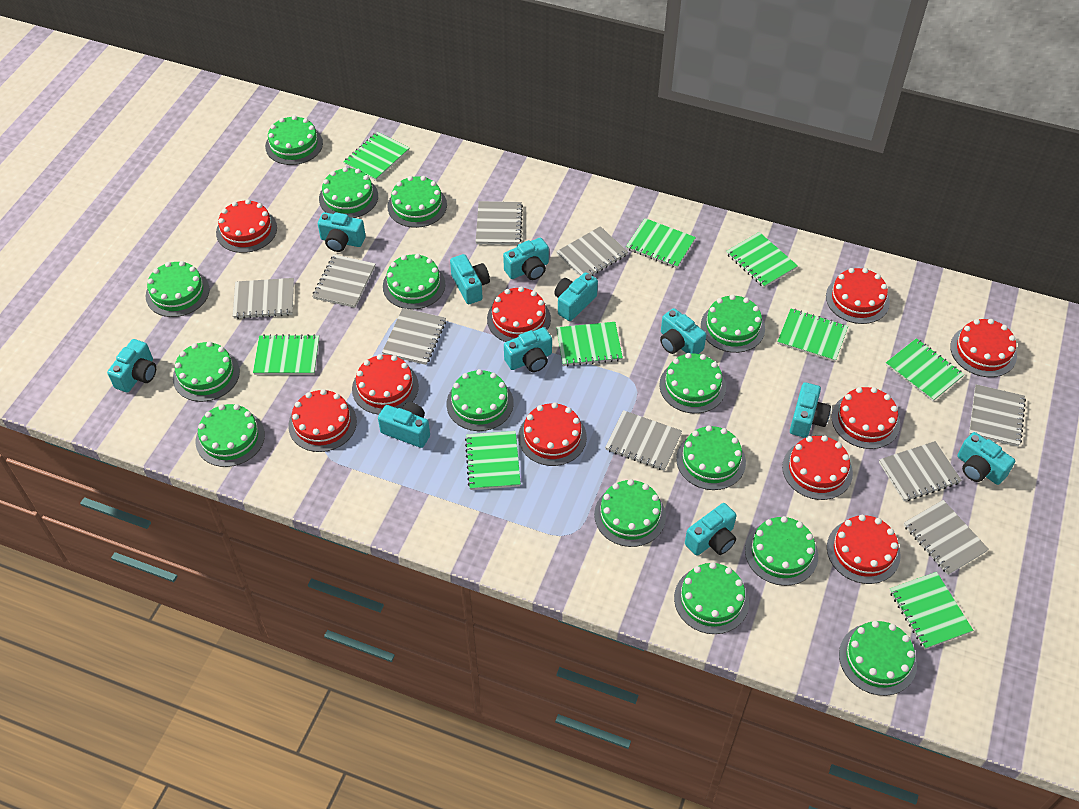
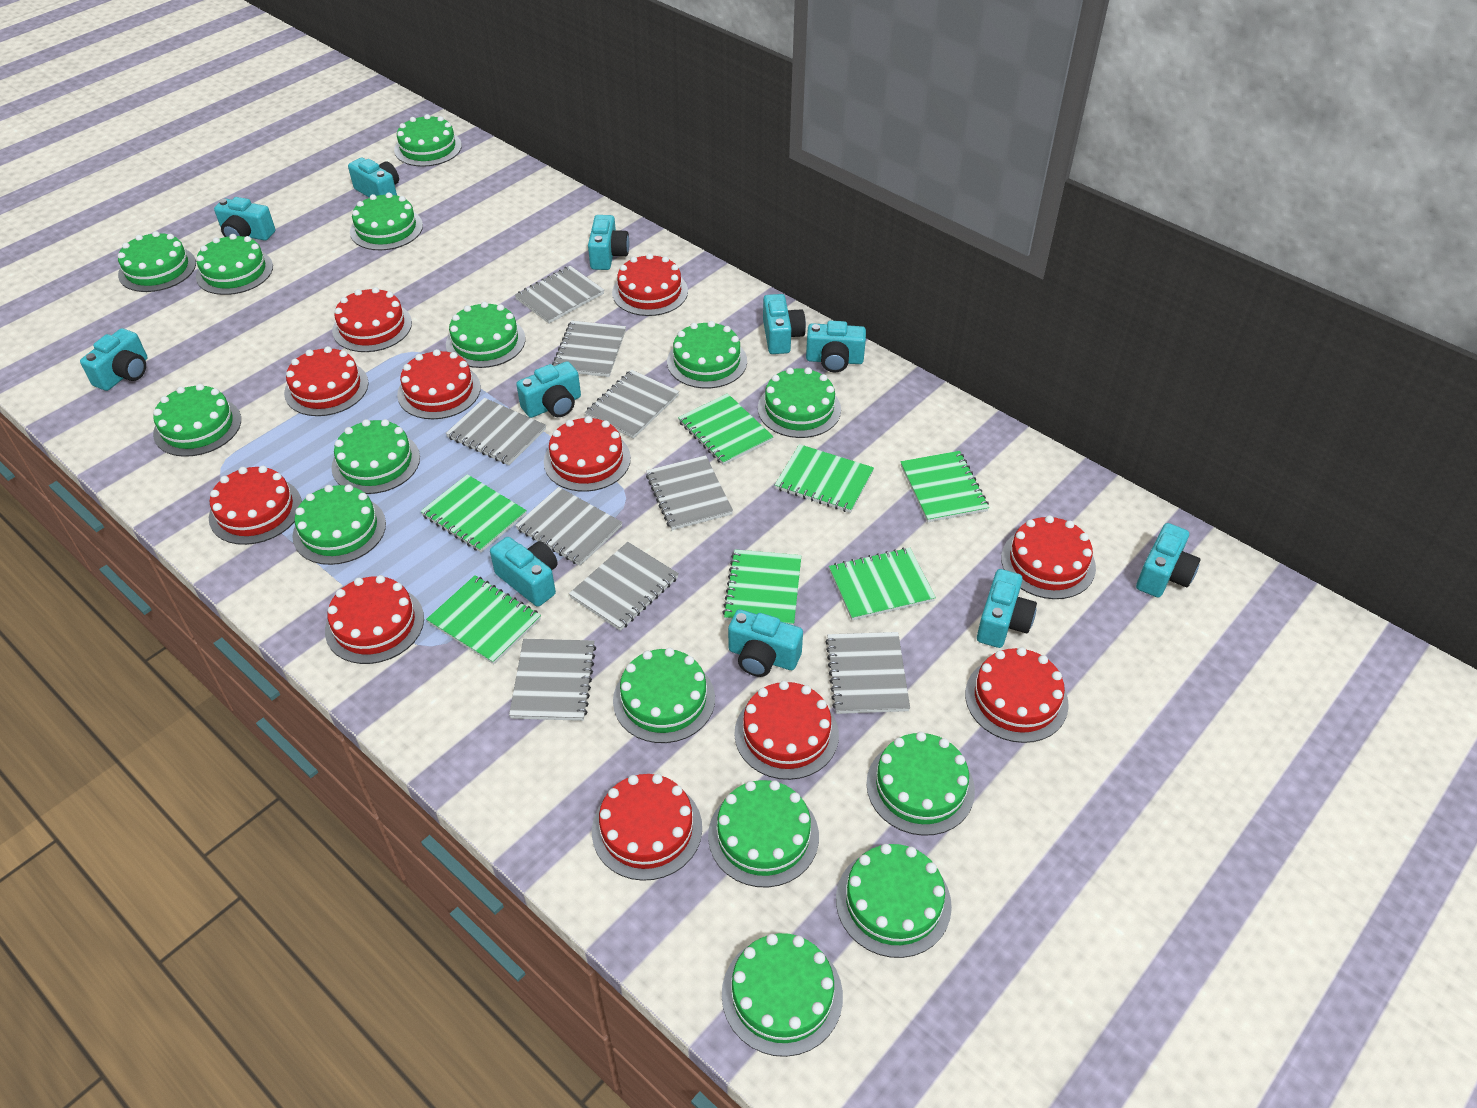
green notebook: [253,334,319,375] [344,132,409,181] [465,431,521,490] [556,322,623,366] [626,218,696,268] [726,232,798,288] [777,309,848,362] [886,338,964,401] [890,572,973,650] = 9 -> [420,474,527,552] [426,575,541,664] [678,393,773,465] [722,549,801,625] [775,444,874,513] [829,547,936,620] [900,451,989,522] = 7
red cake: [216,199,277,253] [288,389,357,452] [352,354,419,415] [487,287,551,342] [518,402,587,466] [782,435,853,500] [826,268,890,324] [827,515,901,584] [831,387,900,449] [950,319,1017,377] = 10 -> [209,466,302,545] [284,346,368,416] [325,575,424,664] [332,287,412,352] [397,349,481,419] [544,416,631,492] [592,774,702,881] [612,253,688,316] [734,681,839,780] [965,647,1069,743] [1001,515,1096,599] = 11

